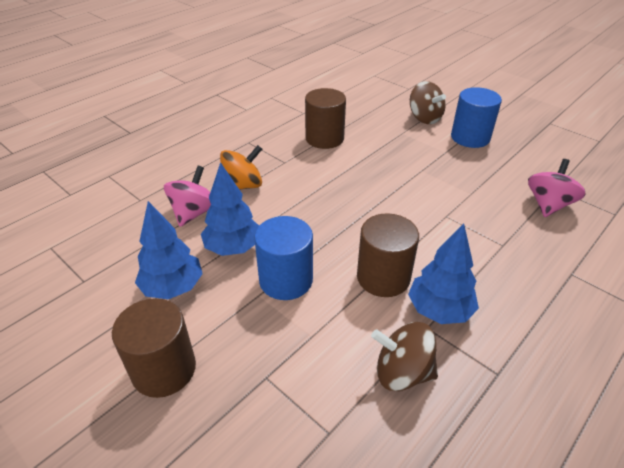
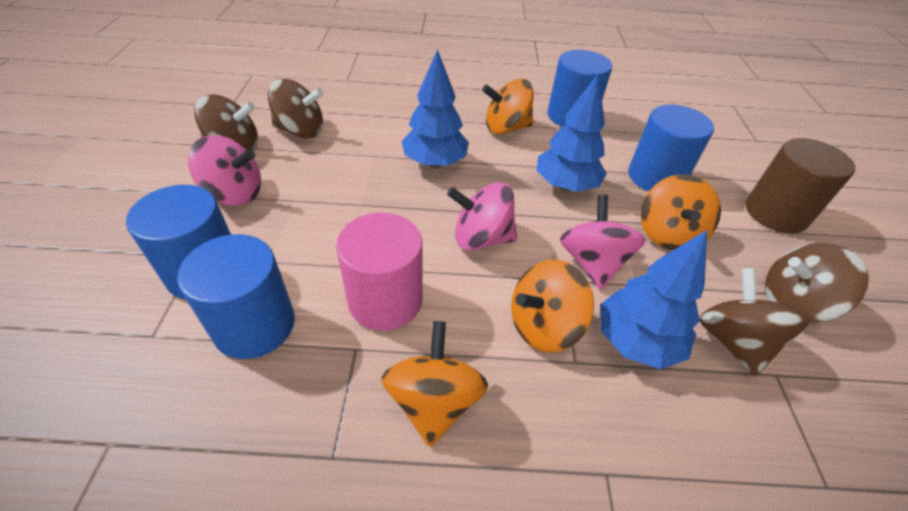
blue cylinder: [254,216,313,300] [451,87,502,148] = 2 -> [126,185,231,300] [177,234,295,359] [548,50,612,127] [628,105,714,191] = 4
brown cylinder: [112,298,196,398] [305,88,346,149] [357,213,419,297] = 3 -> [746,138,855,234] = 1
brown spinning top: [371,322,438,391] [410,81,446,124] = 2 -> [194,94,258,152] [268,79,323,139] [699,268,809,376] [765,243,869,323] = 4
orange spinning top: [220,145,262,190] = 1 -> [381,321,488,447] [482,79,533,134] [511,260,594,353] [641,174,721,250] = 4
pink cylinder: none = 0 -> [336,213,423,331] = 1
pink spinning top: [164,166,211,227] [528,159,586,217] = 2 -> [188,135,261,205] [447,182,517,250] [560,195,646,289] = 3

